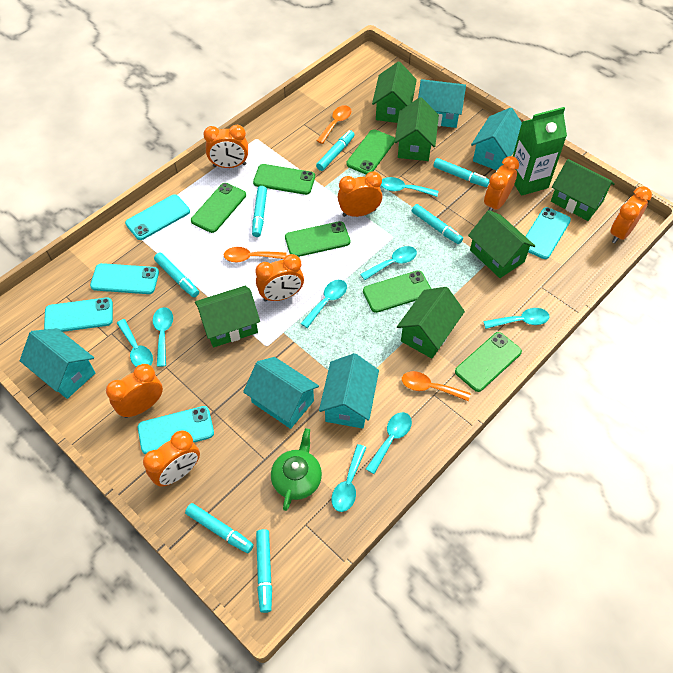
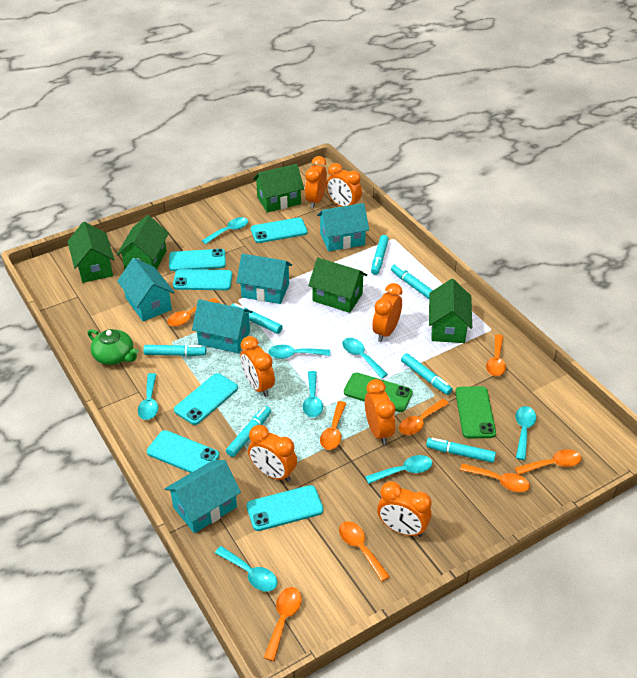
green carton: [513,107,567,196] = 1 -> none = 0
green house: [195,286,260,347] [372,61,417,123] [395,97,439,161] [397,287,465,358] [468,210,535,278] [551,159,615,221] = 6 -> [67,222,114,283] [117,215,169,269] [253,164,304,212] [308,258,367,313] [429,279,472,343] = 5
green phone: [191,183,246,233] [253,164,315,195] [285,221,350,257] [346,129,395,174] [363,270,431,313] [455,332,522,392] = 6 -> [344,372,413,412] [455,386,496,439] = 2
orange spoon: [224,247,287,262] [317,105,351,144] [402,371,471,401] = 3 -> [167,298,219,327] [264,587,302,661] [320,401,346,450] [339,521,390,582] [399,399,449,435] [460,463,530,492] [486,334,506,376] [515,449,582,475] = 8
turquoise phone: [44,297,113,332] [90,263,159,294] [125,194,190,240] [138,406,214,454] [525,207,571,259] = 5 -> [147,430,219,473] [169,249,226,271] [173,269,232,290] [174,373,238,425] [246,485,323,531] [251,218,308,243] = 6

